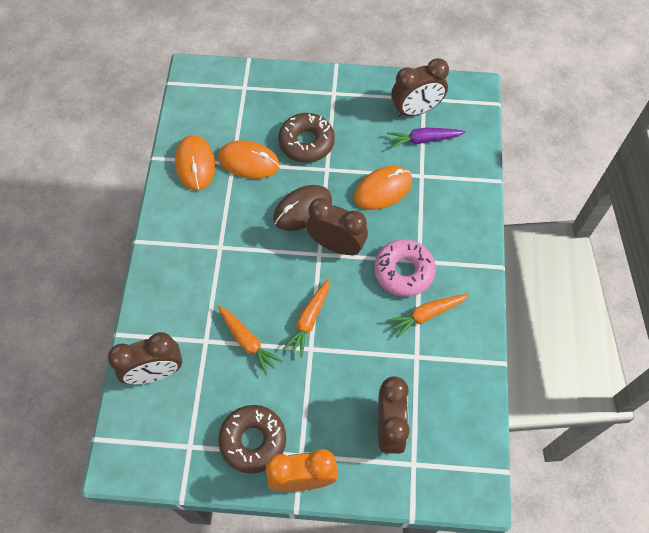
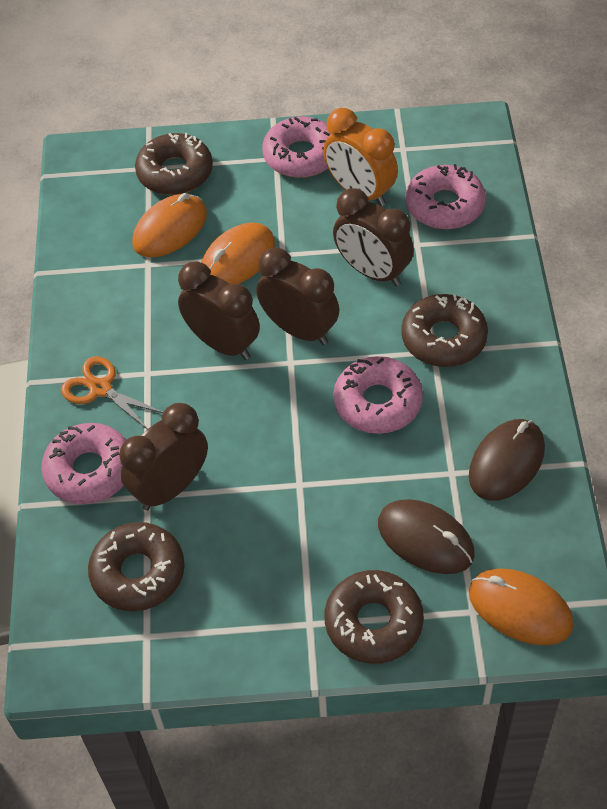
brown donut: [218,405,286,474] [278,113,335,163] = 2 -> [88,522,185,611] [135,133,213,195] [325,570,424,664] [401,294,488,367] = 4
brown mouse: [273,185,332,231] = 1 -> [378,499,475,574] [469,419,545,501] = 2
orange carrot: [217,305,282,375] [283,279,330,358] [387,294,469,338] = 3 -> none = 0
orange scissors: none = 0 -> [61,356,163,429] = 1
pink donut: [374,239,436,297] = 1 -> [42,423,126,504] [263,116,331,178] [333,356,423,434] [406,164,486,229] = 4
purple carrot: [387,128,466,149] = 1 -> none = 0

